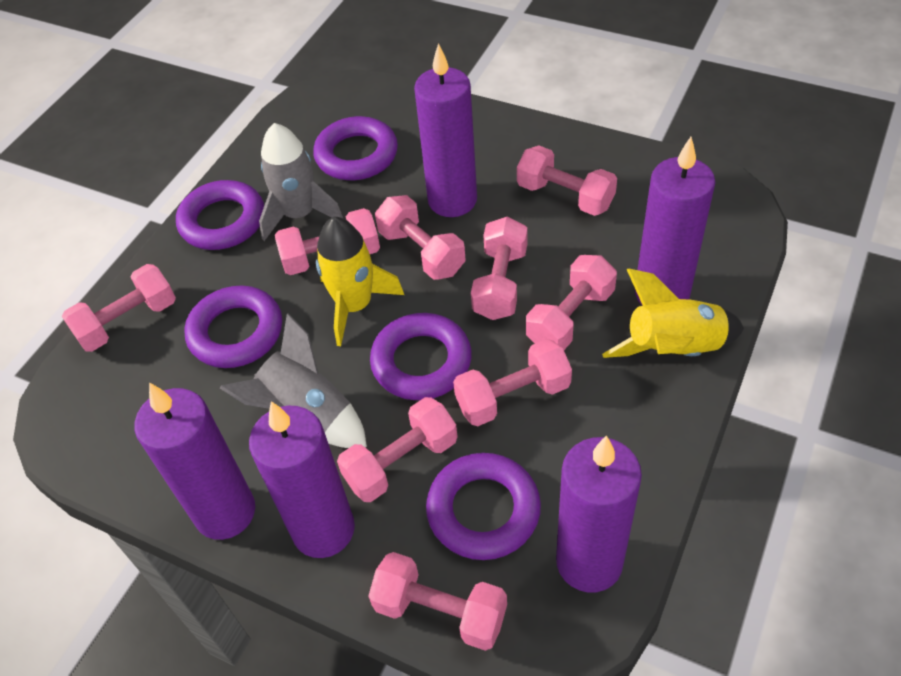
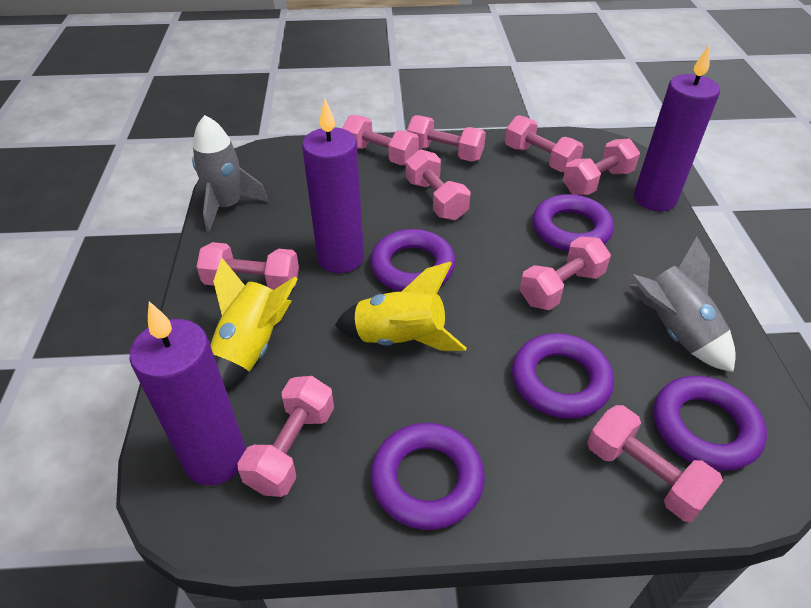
purple candle: [135,383,255,540] [249,401,355,558] [414,43,477,217] [556,435,642,593] [635,137,715,306] = 5 -> [129,302,246,485] [302,99,364,273] [634,44,720,211] = 3

